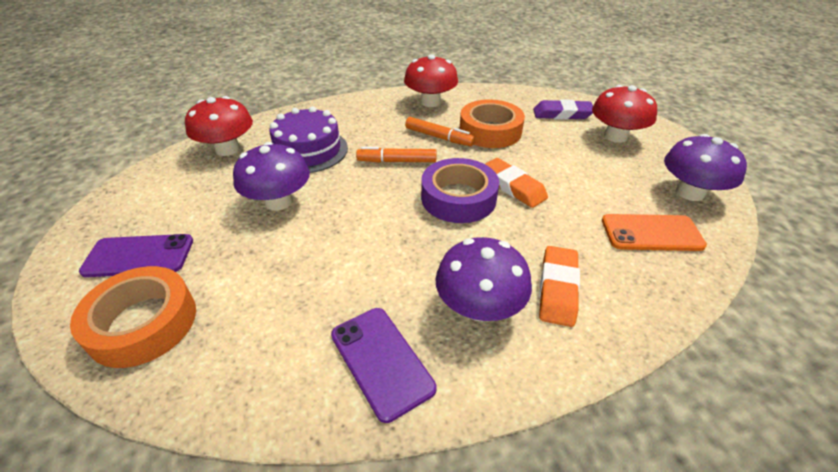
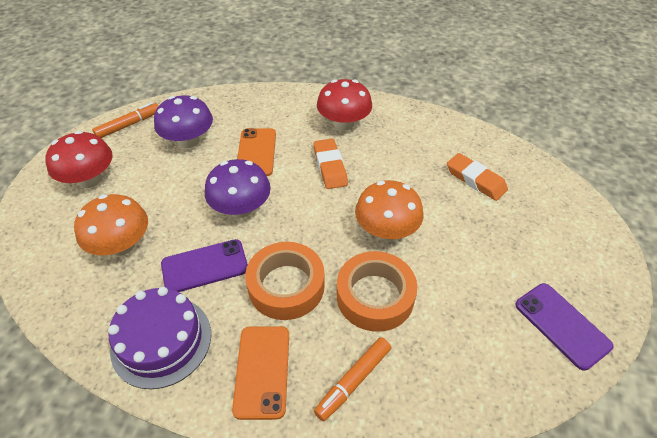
orange mushroom: none = 0 -> [74,194,148,256] [355,180,424,241] = 2
orange phone: [602,214,707,251] = 1 -> [232,326,289,420] [237,128,276,176] = 2
purple eraser: [533,99,593,120] = 1 -> none = 0
purple mushroom: [233,142,310,211] [435,237,532,322] [664,134,747,201] = 3 -> [154,95,213,148] [205,159,271,218] = 2
purple tape: [421,158,499,223] = 1 -> none = 0
red mushroom: [185,96,253,156] [404,54,458,107] [592,85,657,143] = 3 -> [45,131,113,188] [317,79,372,131] = 2

